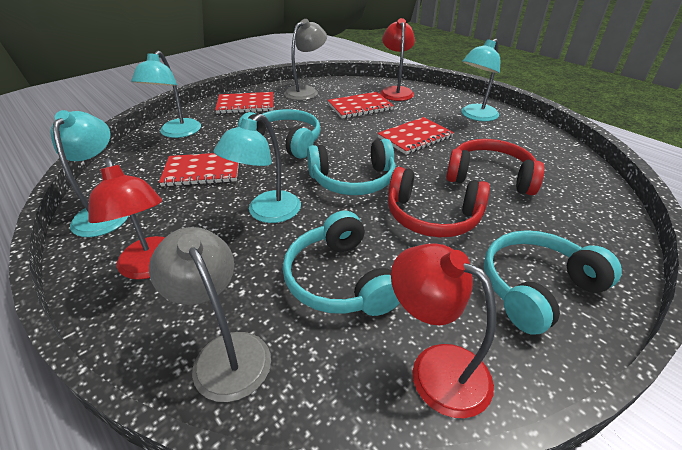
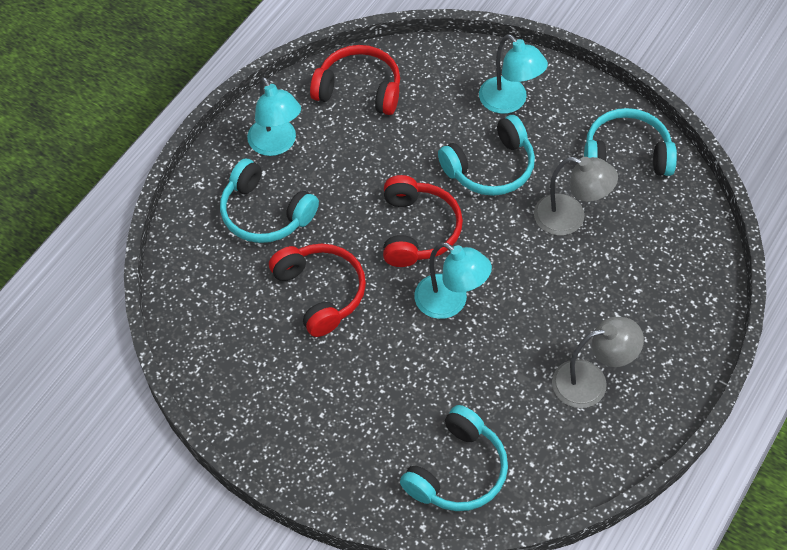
red headphones: [388,167,490,237] [446,139,545,195] = 2 -> [269,244,366,337] [310,45,400,115] [383,175,463,267] = 3
red lamp: [88,159,165,280] [380,18,415,101] [391,243,496,418] = 3 -> none = 0
red notebook: [159,153,239,187] [215,92,273,114] [328,92,394,119] [377,117,454,155] = 4 -> none = 0
turquoise lamp: [51,110,128,237] [131,51,201,138] [213,114,301,223] [461,39,500,121] = 4 -> [247,77,301,156] [414,242,492,319] [479,34,548,114] = 3

